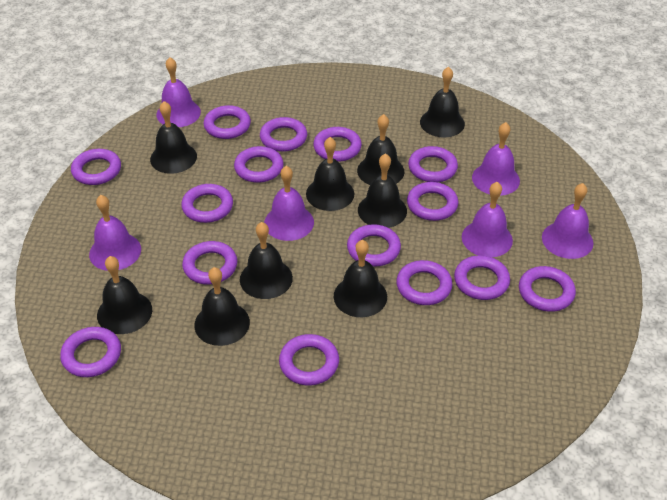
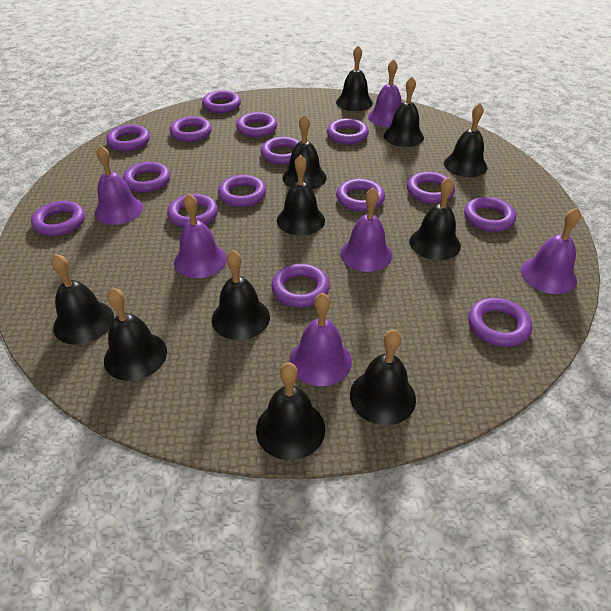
black bell: [97,256,152,334] [150,101,197,174] [194,267,250,346] [240,222,293,299] [306,137,354,211] [334,240,387,317] [357,114,405,185] [358,153,407,228] [420,67,465,138] = 9 -> [51,254,114,345] [104,288,167,381] [212,250,270,340] [256,362,325,460] [277,155,325,236] [282,114,327,189] [336,45,373,111] [350,330,416,425] [384,77,424,147] [409,177,461,260] [444,103,487,177] = 11

